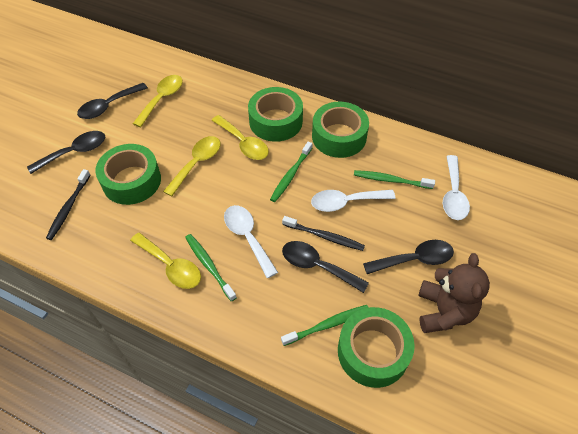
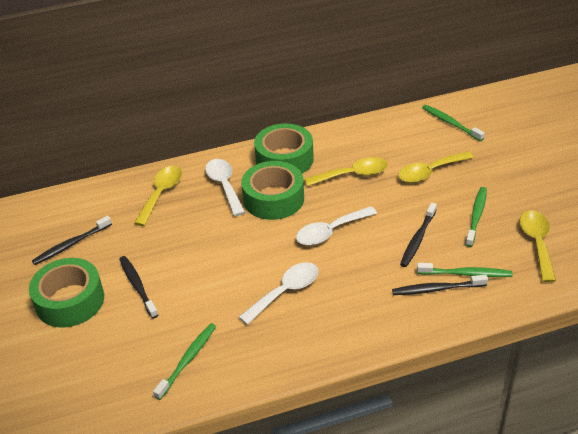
black spoon: [27,131,105,174] [77,83,148,119] [282,241,369,293] [363,240,454,274] = 4 -> none = 0
black toothbrush: [46,169,90,240] [282,216,365,251] = 2 -> [32,216,112,265] [119,256,158,319] [392,275,488,295] [400,203,437,267] = 4
brown teddy bear: [418,253,490,333] = 1 -> none = 0
green tape: [96,144,161,205] [248,87,303,142] [312,102,369,158] [338,307,415,388] = 4 -> [29,258,104,328] [241,161,304,220] [254,124,314,174] = 3

